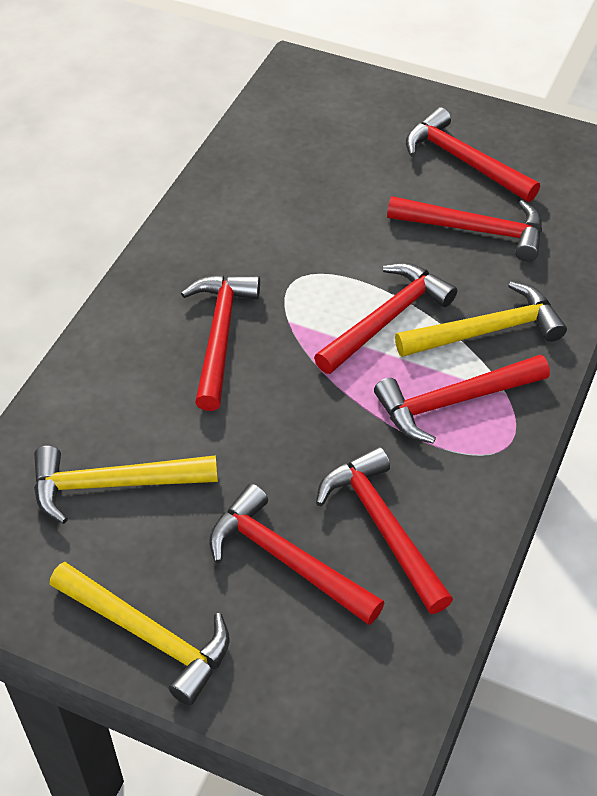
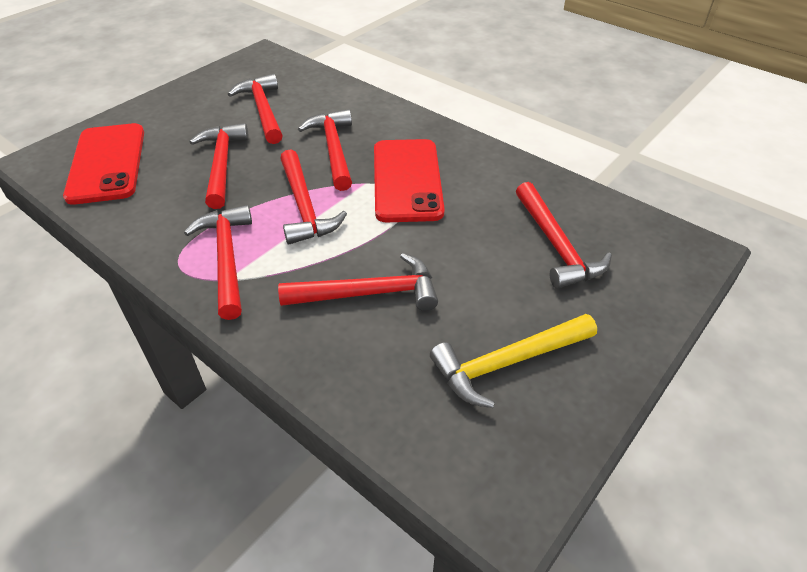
red phone: none = 0 -> [63,123,144,205] [374,139,445,222] = 2
yellow hammer: [34,446,218,524] [50,562,230,706] [395,281,567,357] = 3 -> [430,314,597,408] = 1

